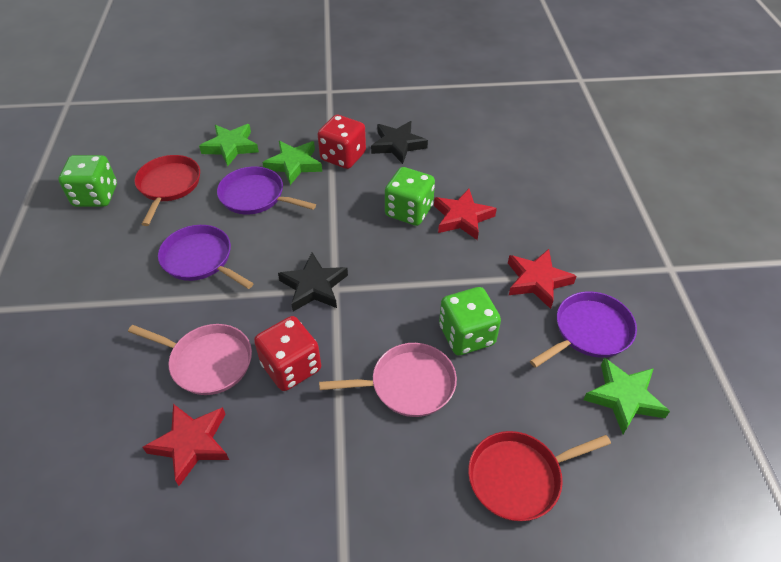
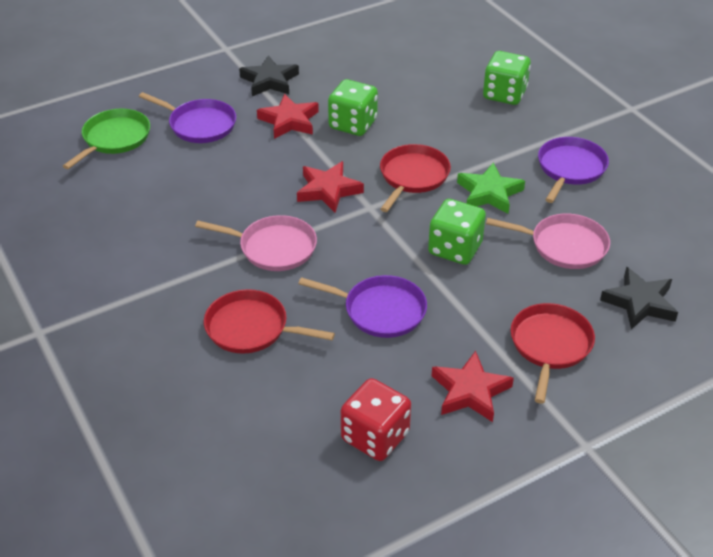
green pan: none = 0 -> [63,109,150,169] = 1
green star: [199,124,259,166] [262,141,322,185] [583,358,670,434] = 3 -> [457,163,525,214] = 1
red dice: [254,316,321,391] [317,115,366,169] = 2 -> [341,378,411,461] = 1
red pan: [134,155,200,226] [468,431,611,521] = 2 -> [204,289,335,353] [380,144,451,212] [510,303,595,404] = 3

